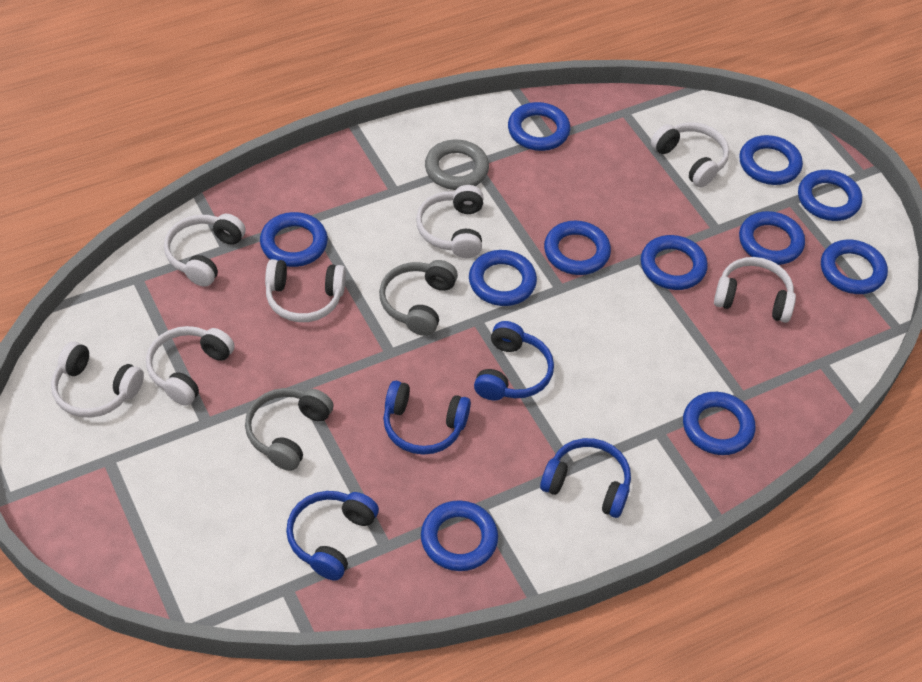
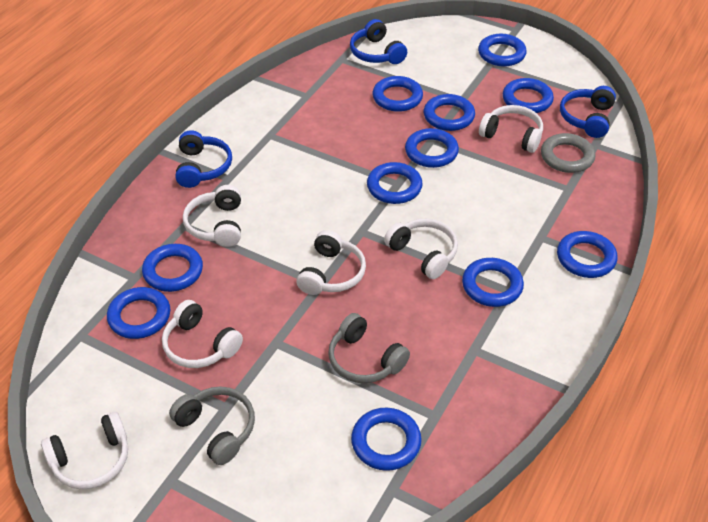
blue headphones: [286,491,379,581] [383,381,471,455] [474,321,554,400] [540,438,631,518] = 4 -> [175,130,232,188] [350,19,407,64] [560,86,616,138] = 3
white headphones: [51,341,144,418] [146,326,235,406] [164,214,246,287] [265,259,346,322] [416,185,483,258] [651,122,729,187] [714,257,796,323] = 7 -> [41,412,128,489] [162,300,243,368] [183,185,241,247] [297,230,366,295] [384,218,458,279] [479,105,543,153] = 6

